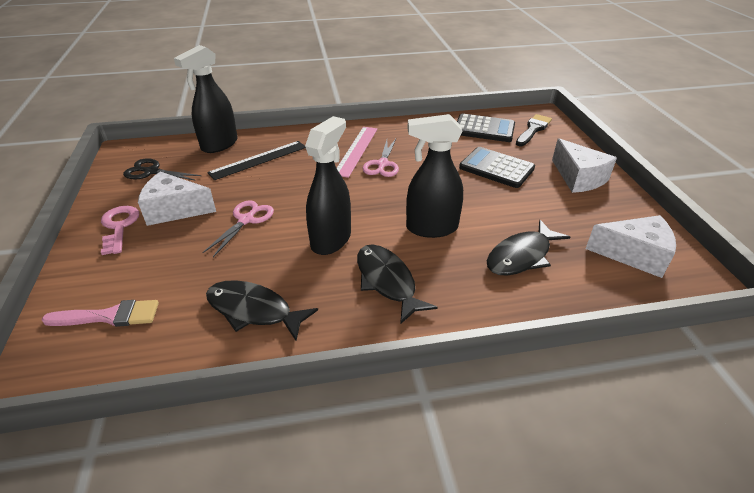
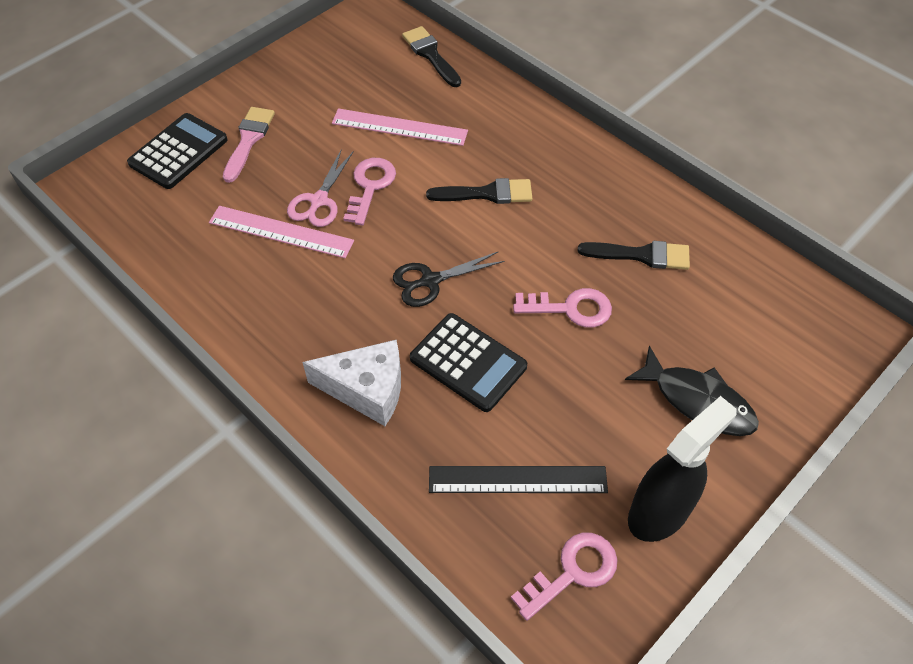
black brush: [516,114,552,146] = 1 -> [402,26,461,87] [426,178,533,204] [578,241,690,270] = 3
black fish: [206,280,318,341] [357,244,438,324] [487,220,570,276] = 3 -> [625,346,759,436] = 1
black spray bottle: [174,45,237,153] [305,116,351,255] [406,114,463,238] = 3 -> [628,396,737,542] = 1
pink key: [101,206,139,255] = 1 -> [343,158,396,225] [511,533,617,621] [513,288,612,328] = 3
pink ruler: [337,127,377,178] = 1 -> [209,206,354,258] [332,108,468,146] = 2
pink scissors: [202,201,274,257] [362,139,399,177] = 2 -> [287,149,354,227] = 1
white cheese: [138,172,216,226] [552,138,617,193] [586,215,676,278] = 3 -> [302,340,401,426] = 1

